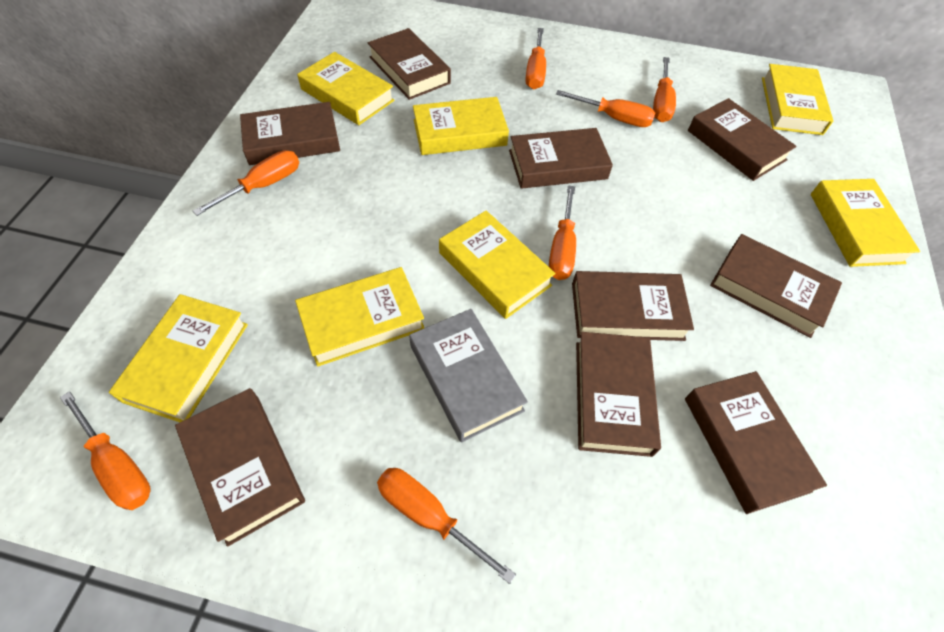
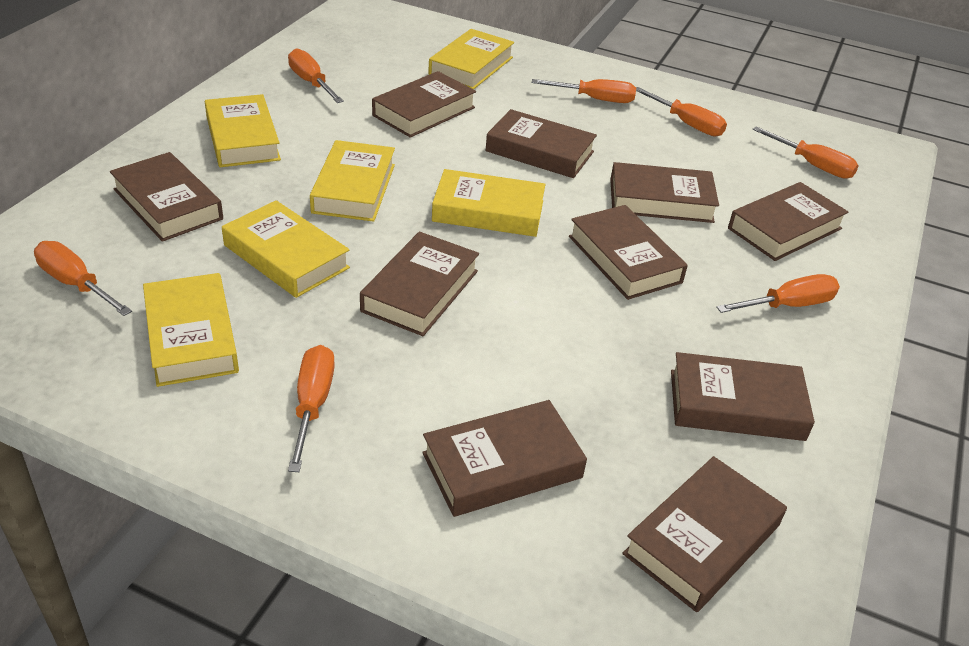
brown book: [175,388,305,547] [240,102,340,165] [368,28,451,100] [509,128,613,189] [572,271,694,341] [576,332,661,457] [685,371,827,514] [688,98,797,181] [710,234,842,338] = 9 -> [110,152,223,242] [360,232,479,336] [372,71,476,138] [422,400,587,517] [485,109,597,178] [569,205,688,300] [610,162,719,223] [622,456,787,612] [671,352,815,441] [728,182,848,261] = 10
grey book: [409,309,528,442] = 1 -> none = 0
yellow book: [109,294,248,422] [295,267,424,367] [297,52,395,125] [413,97,509,155] [439,211,555,319] [762,64,833,135] [811,179,920,267] = 7 -> [143,273,239,387] [205,94,281,167] [222,200,350,298] [310,140,395,222] [428,29,514,89] [432,169,545,237] = 6

